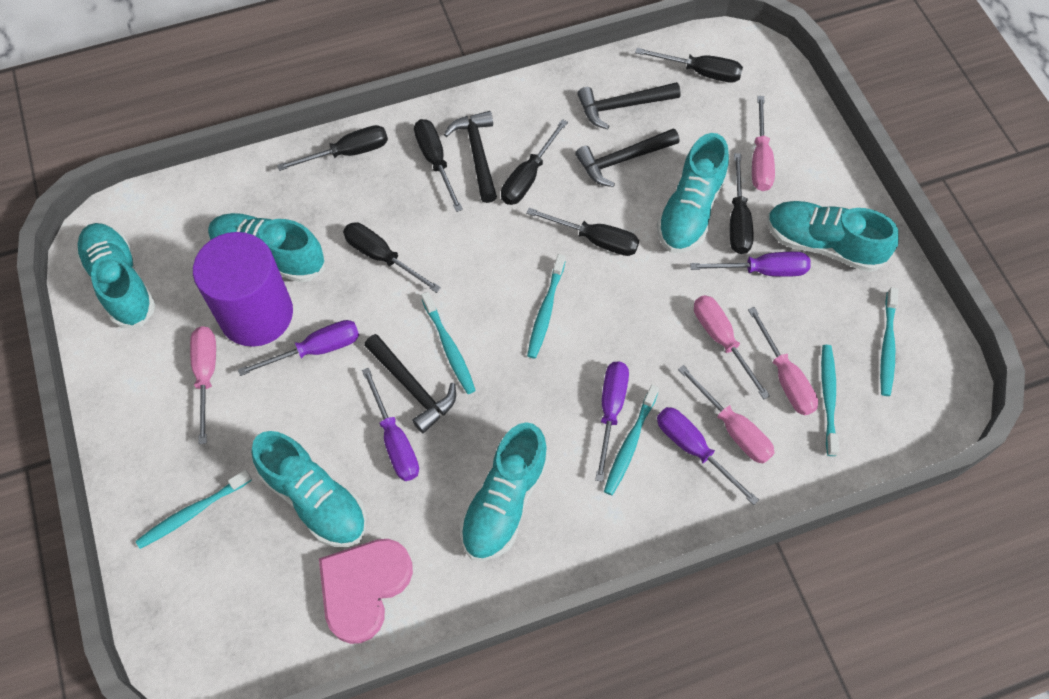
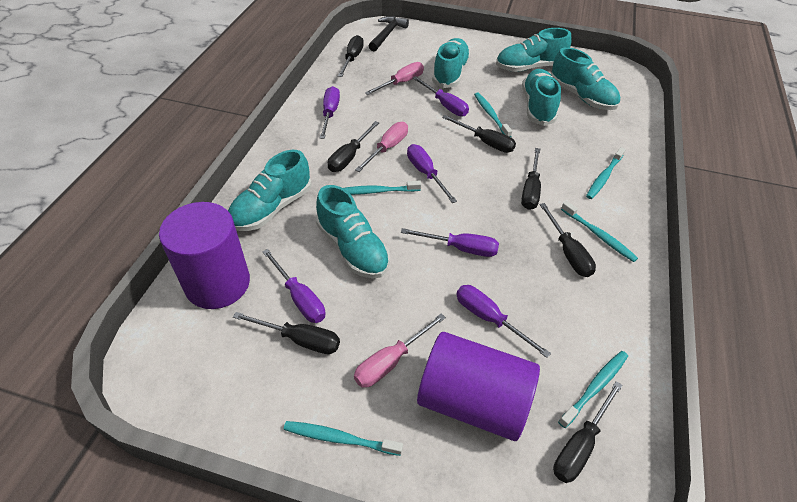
black hammer: [364,334,456,433] [444,111,497,203] [575,128,679,187] [577,82,681,129] = 4 -> [369,16,409,51] = 1
pink heart: [319,539,413,644] = 1 -> none = 0
pink screwdriver: [190,326,216,444] [678,365,775,464] [694,295,770,399] [748,307,818,415] [752,96,775,191] = 5 -> [354,313,446,388] [355,122,408,172] [365,62,424,95] = 3
purple cylinder: [193,232,293,347] = 1 -> [159,202,250,309] [417,332,540,441] = 2
purple screwdriver: [238,320,359,376] [362,368,419,481] [595,361,629,482] [657,407,759,505] [690,252,811,277] = 5 -> [262,249,325,323] [320,86,340,139] [401,228,499,257] [407,144,457,203] [413,76,469,116] [456,285,551,358] = 6

